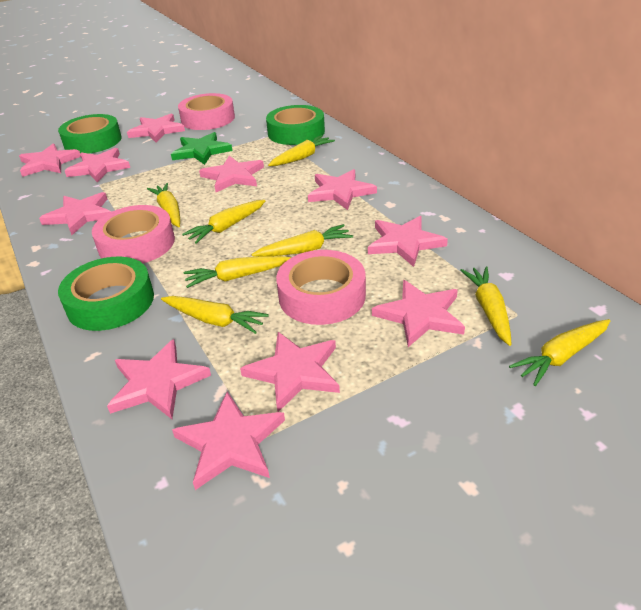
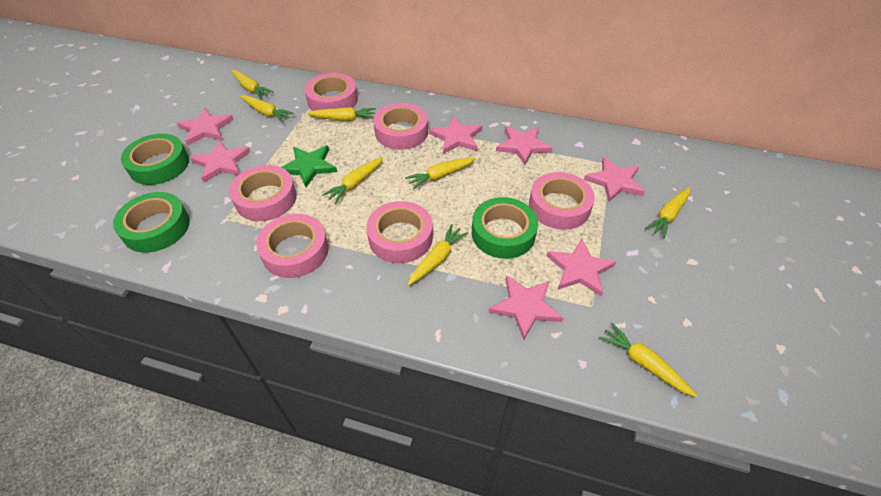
pink star: [19,144,81,177] [39,192,111,235] [65,148,130,183] [107,339,211,419] [127,114,185,143] [172,392,285,490] [199,156,264,192] [240,332,340,412] [308,169,377,210] [368,216,448,267] [372,280,465,347] = 11 -> [177,108,234,146] [190,140,250,183] [429,116,483,154] [489,275,563,340] [496,126,552,165] [546,239,616,297] [584,157,645,202] = 7
pink tape: [92,205,175,263] [178,93,235,130] [276,250,366,325] = 3 -> [229,165,297,221] [256,214,329,278] [305,73,358,111] [366,201,433,263] [373,103,428,150] [529,172,595,230] = 6

